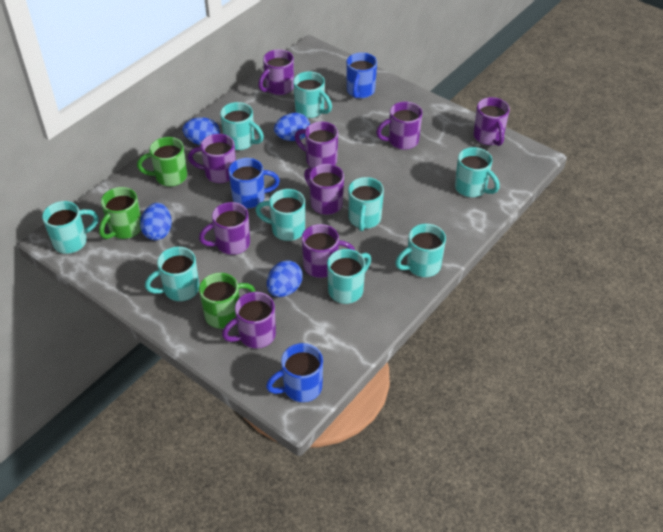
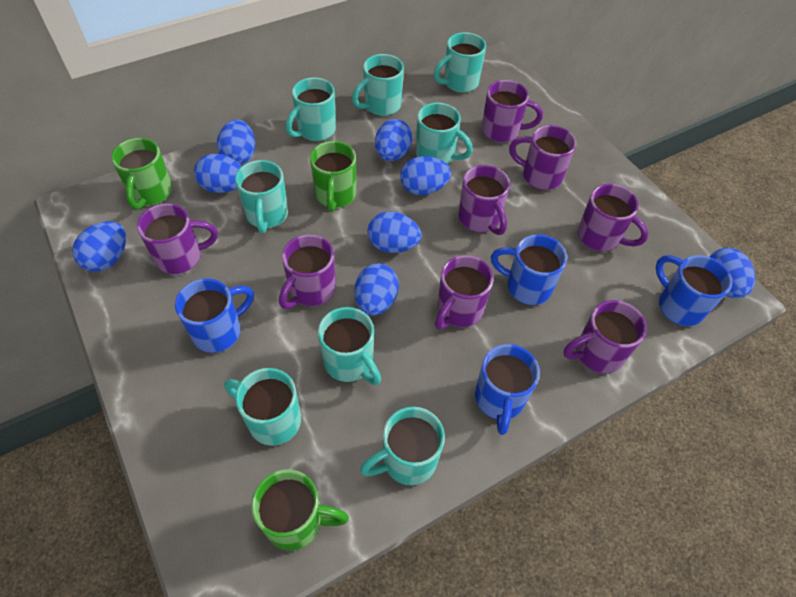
blue egg: [140,203,172,240] [183,117,220,145] [267,260,303,297] [274,113,310,141] = 4 -> [72,221,126,271] [194,154,242,193] [217,119,255,165] [355,263,399,316] [367,211,422,253] [375,119,412,161] [400,156,451,195] [709,248,755,298] = 8
blue mug: [228,158,280,208] [266,343,323,402] [346,52,377,98] = 3 -> [175,278,254,353] [475,344,540,435] [491,234,567,305] [656,255,732,326] = 4
purple mug: [188,134,236,183] [199,202,250,255] [222,292,276,348] [258,49,294,95] [295,122,338,168] [302,224,355,278] [304,164,344,215] [376,102,423,150] [473,97,510,146] = 9 -> [137,203,218,275] [279,235,336,309] [435,255,494,329] [458,165,510,235] [482,80,543,143] [509,125,576,190] [563,300,647,374] [577,184,649,252] = 8
turquoise mug: [42,201,99,254] [145,247,199,301] [220,102,264,150] [255,189,305,241] [293,71,332,118] [327,249,371,304] [348,177,384,231] [395,224,446,277] [455,147,500,197] = 9 -> [224,368,301,446] [235,160,288,233] [286,77,336,141] [318,307,381,385] [352,54,404,116] [360,407,445,485] [416,103,473,164] [434,32,486,93] = 8

